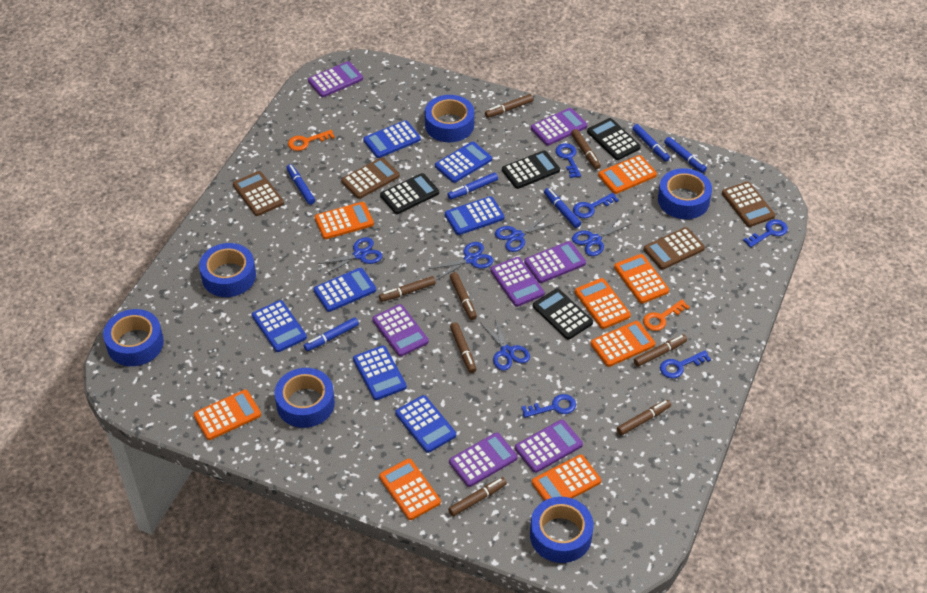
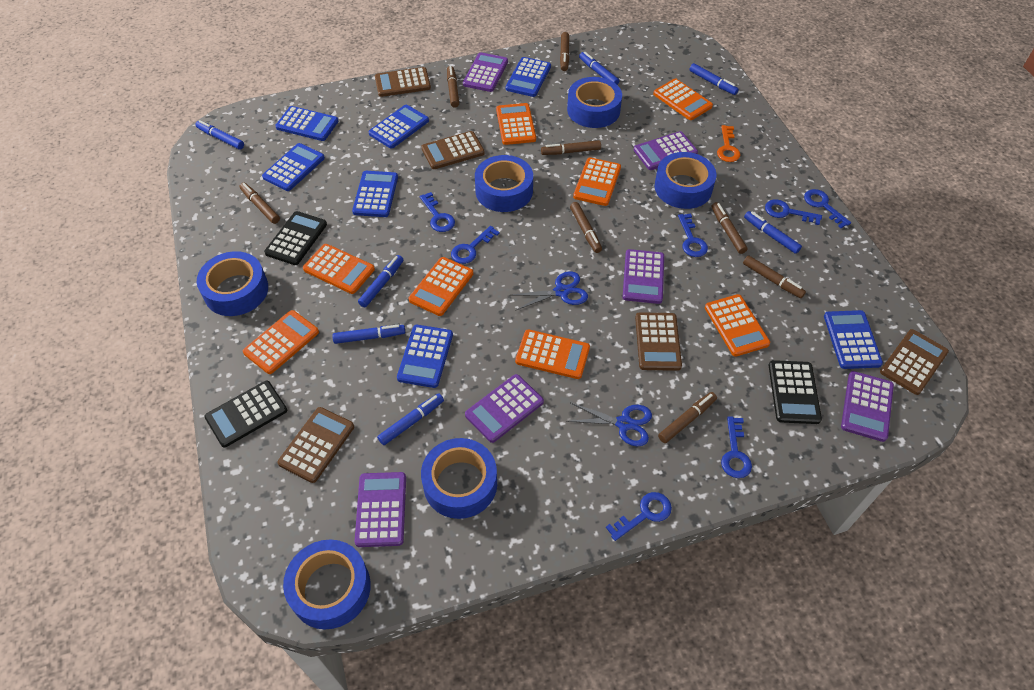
black calculator: [380,173,439,214] [502,150,560,189] [533,289,593,340] [587,118,641,160] = 4 -> [204,381,287,447] [264,211,327,265] [769,360,822,424] = 3
blue key: [521,394,576,418] [556,143,581,178] [573,193,619,218] [660,351,711,379] [743,220,788,247] = 5 -> [420,192,455,232] [451,226,500,264] [606,492,672,541] [678,214,708,257] [721,416,752,478] [765,199,822,225] [804,189,851,228] = 7
blue marker: [286,164,315,205] [304,317,359,351] [447,173,498,200] [544,188,581,228] [632,124,670,161] [664,137,707,173] = 6 -> [195,120,244,150] [332,325,405,344] [358,255,403,307] [377,393,444,445] [579,52,619,85] [689,63,739,95] [744,211,802,254] = 7
blue scissors: [318,237,382,275] [429,242,494,280] [480,317,530,371] [495,214,557,252] [572,216,631,256] = 5 -> [512,271,588,311] [566,403,652,446] = 2
brown calculator: [233,171,284,216] [341,157,400,199] [644,227,705,270] [722,182,775,227] = 4 -> [277,407,354,483] [375,67,431,97] [421,131,485,169] [635,312,682,371] [880,329,949,395] = 5
orange key: [288,130,335,151] [643,300,690,331] = 2 -> [717,125,740,162] = 1
purple calculator: [308,61,363,97] [372,304,429,357] [449,432,517,487] [490,257,544,307] [515,419,583,473] [524,241,586,283] [531,108,587,146] = 7 -> [355,472,406,547] [463,52,508,92] [465,374,544,443] [623,249,664,304] [634,131,698,170] [841,371,894,442] = 6

